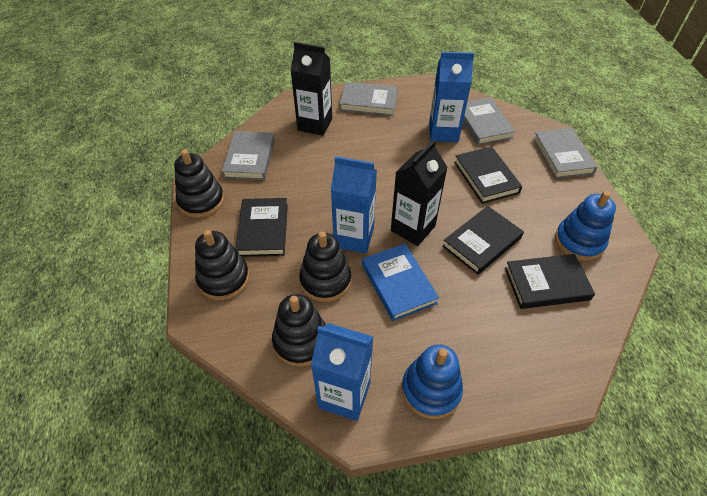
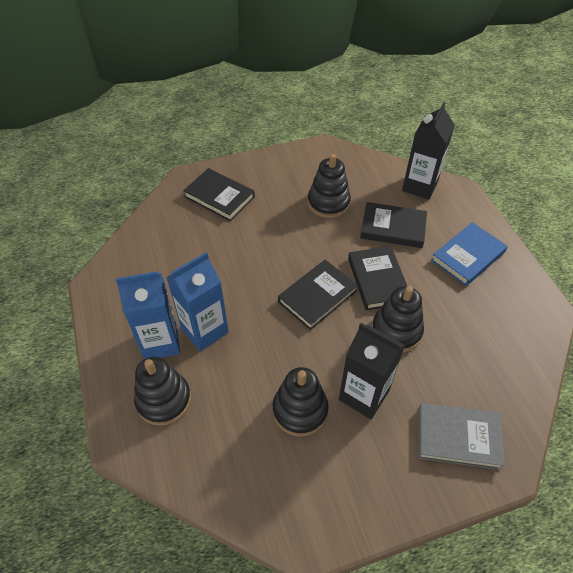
blue carton: [311,323,373,421] [331,156,377,254] [429,52,474,142] = 3 -> [116,271,180,359] [166,252,229,351] = 2
blue stacking toy: [402,344,463,419] [555,191,616,261] = 2 -> none = 0
grey book: [222,131,275,180] [340,82,398,116] [463,97,515,145] [533,128,598,179] = 4 -> [419,403,505,470] = 1

